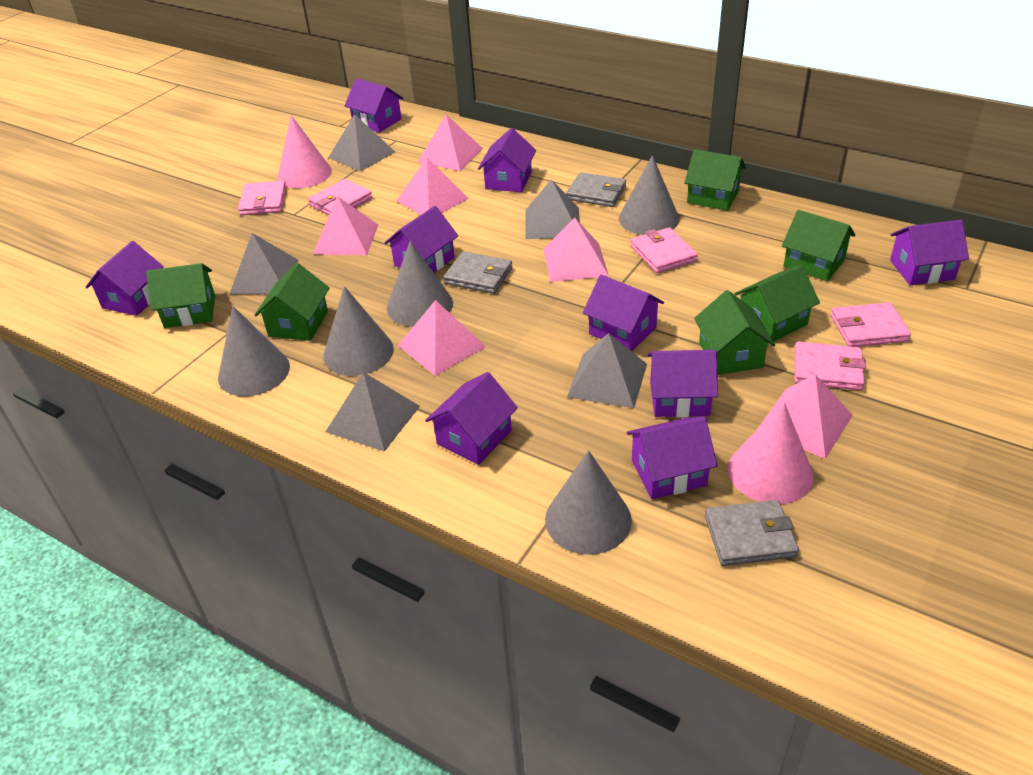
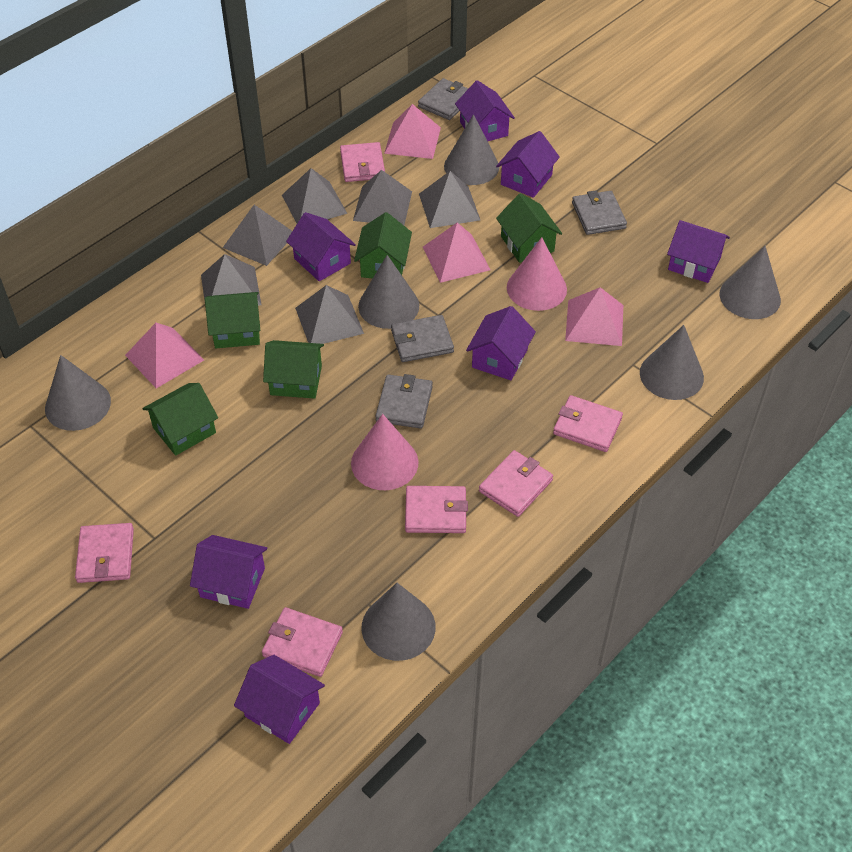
green house: [146,263,215,328] [255,263,330,341] [684,149,746,211] [694,290,775,375] [734,265,820,342] [782,210,855,281] = 6 -> [142,383,218,456] [205,292,260,348] [263,340,324,399] [354,212,412,279] [496,193,562,263] = 5
grey cone: [218,306,290,396] [324,286,394,376] [387,241,453,327] [545,450,632,555] [619,155,679,235] = 5 -> [45,355,111,431] [358,255,419,329] [361,583,436,661] [444,114,499,185] [640,325,704,400] [719,246,781,319] = 6
grey pyramid: [229,233,298,295] [326,372,420,452] [328,114,395,172] [526,179,580,239] [567,333,647,408] = 5 -> [201,254,262,306] [223,205,292,266] [282,168,348,223] [295,285,364,344] [353,170,412,225] [419,171,480,228] = 6
grey wallet: [443,251,512,294] [566,172,626,207] [705,500,799,566] = 3 -> [375,374,433,428] [391,315,454,362] [418,78,468,120] [572,190,627,235] = 4
pink pyramid: [313,196,378,255] [397,157,469,215] [398,300,486,376] [418,115,483,171] [543,218,609,282] [758,374,853,459] = 6 -> [125,323,204,388] [384,104,441,159] [423,223,490,283] [565,287,623,346] = 4
pink wallet: [238,180,287,215] [308,179,372,215] [630,227,698,273] [795,342,866,390] [831,302,911,347] = 5 -> [75,523,134,583] [262,607,343,677] [340,142,385,182] [405,486,468,533] [479,450,553,517] [553,395,623,452] = 6
purple house: [86,241,164,316] [344,78,403,133] [384,206,458,272] [425,372,518,465] [478,128,536,192] [583,275,664,351] [627,417,718,499] [647,350,718,417] [890,220,969,285] = 9 -> [190,535,267,609] [234,655,325,744] [286,212,356,281] [455,80,515,141] [466,306,536,380] [496,131,560,198] [667,220,730,283] = 7

